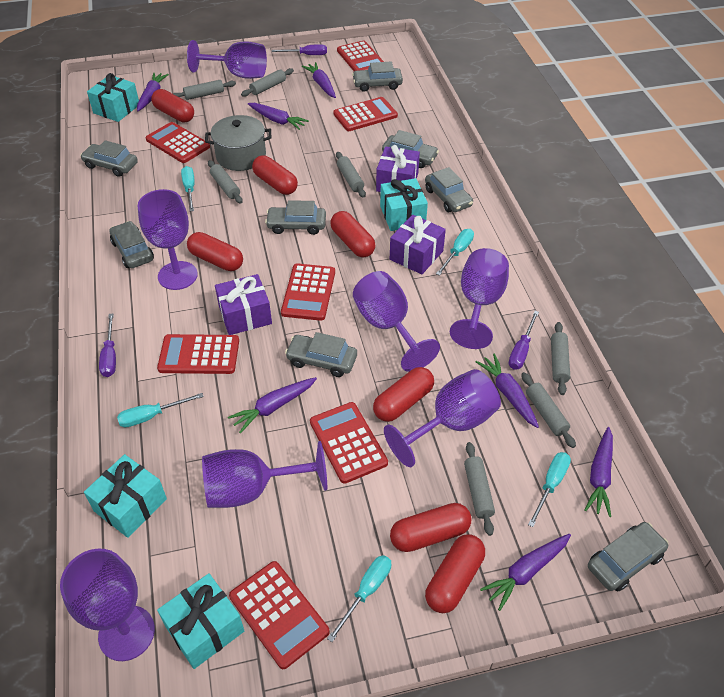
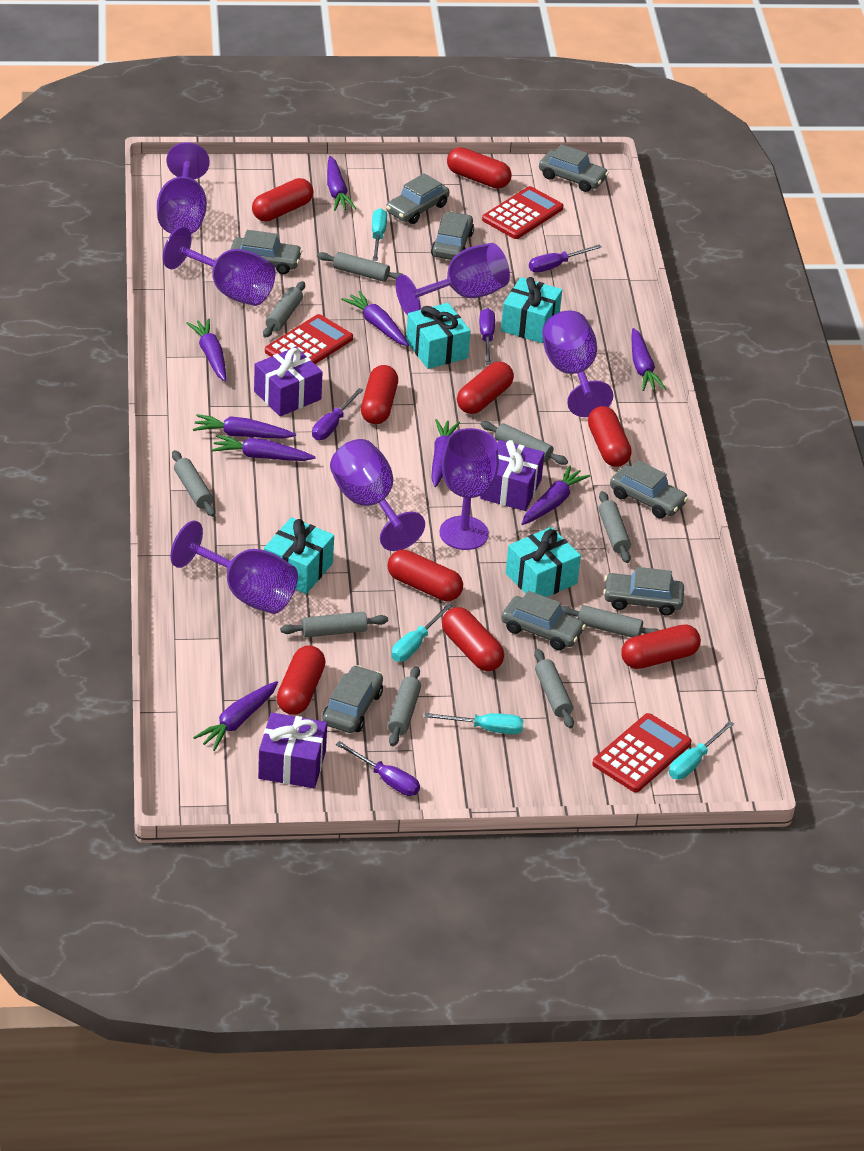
grey pot: [205,115,272,171] = 1 -> none = 0
grey rolling pin: [173,80,236,100] [208,160,243,204] [241,68,294,97] [336,152,366,198] [464,442,495,536] [521,372,576,448] [551,322,570,395] = 7 -> [172,450,216,517] [263,281,305,338] [280,612,388,637] [317,252,403,282] [388,666,421,746] [480,421,568,465] [534,649,574,729] [561,605,659,638] [598,491,631,563] = 9
purple carrot: [137,73,169,111] [228,377,317,433] [248,103,309,130] [302,62,336,98] [476,354,539,428] [480,533,571,611] [585,427,613,517] = 7 -> [186,318,226,381] [193,414,296,439] [193,681,278,751] [212,435,316,461] [327,156,356,211] [341,291,409,346] [431,419,460,487] [522,465,590,525] [632,328,666,391] = 9
purple screwdriver: [99,314,116,377] [272,44,327,55] [509,311,539,370] = 3 -> [312,388,363,440] [336,741,420,796] [479,308,495,365] [529,245,602,273] = 4
red calculator: [146,122,210,163] [157,334,239,374] [229,561,330,669] [281,263,335,321] [310,402,388,484] [333,97,398,131] [337,41,384,71] = 7 -> [265,314,353,364] [482,186,563,239] [592,713,691,792] = 3
red capsule: [151,89,194,122] [187,232,243,271] [252,155,298,195] [330,211,376,257] [373,367,434,422] [390,503,471,552] [425,534,485,613] = 7 -> [252,178,313,221] [277,645,325,715] [361,365,398,424] [388,549,463,601] [442,607,504,671] [447,147,511,189] [457,362,514,414] [588,406,632,467] [621,624,701,669] = 9
turquoise screwdriver: [117,393,204,427] [181,166,195,211] [327,555,391,642] [436,229,474,276] [528,452,571,527] = 5 -> [372,208,387,261] [391,604,452,661] [424,713,524,734] [669,721,734,779] = 4

